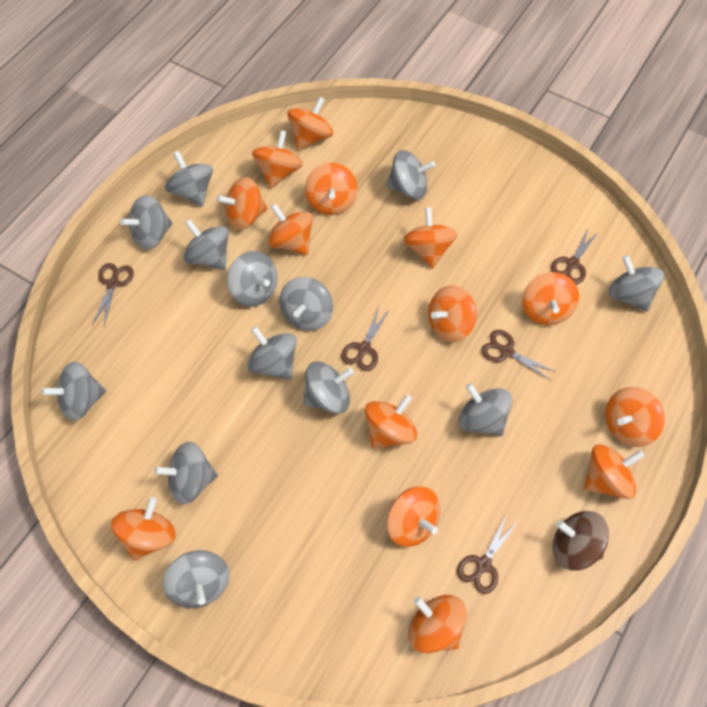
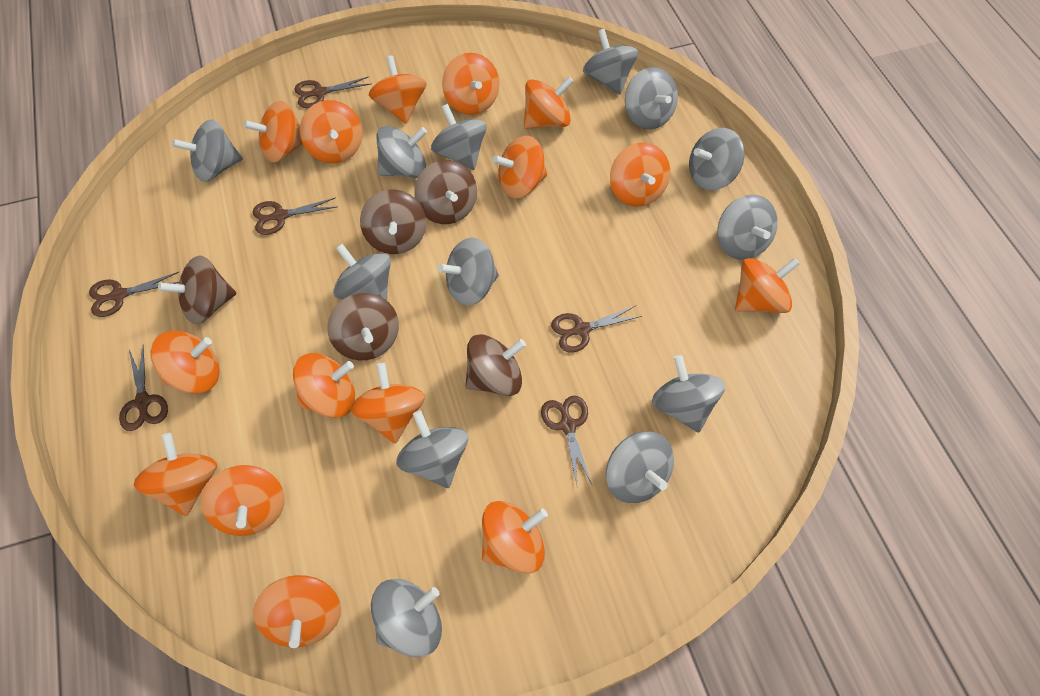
brown scissors: [92,263,134,326] [341,307,390,371] [457,514,518,594] [481,330,556,381] [551,227,599,284] = 5 -> [89,272,179,317] [119,346,168,431] [253,197,336,235] [294,77,371,108] [541,396,592,485] [551,306,642,353] = 6
brown spinning top: [552,511,609,571] = 1 -> [158,255,237,324] [327,293,399,360] [360,190,426,254] [414,160,477,224] [465,334,526,396] = 5
orange spinning top: [112,497,176,561] [217,177,267,230] [252,130,303,188] [267,203,313,255] [287,96,333,150] [305,163,358,215] [365,394,417,449] [387,487,441,547] [403,207,458,268] [408,595,467,653] [428,285,477,343] [522,272,579,325] [584,444,645,499] [605,387,665,447] = 14 -> [134,433,217,516] [151,331,220,394] [201,465,285,536] [244,101,303,162] [253,575,341,648] [293,353,355,418] [300,100,362,163] [350,363,425,444] [369,55,426,124] [442,53,499,115] [482,501,548,574] [493,136,547,199] [524,77,574,129] [610,143,670,207] [735,258,800,313] = 15

